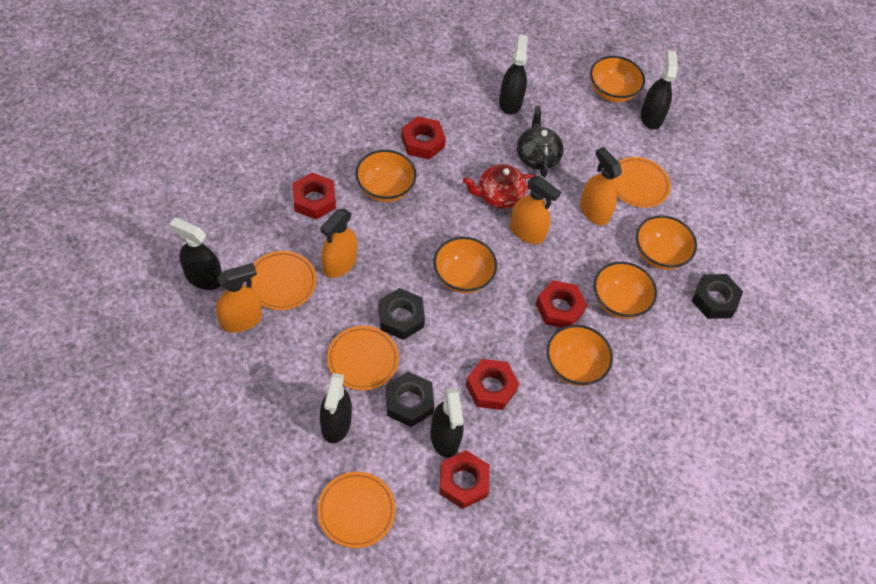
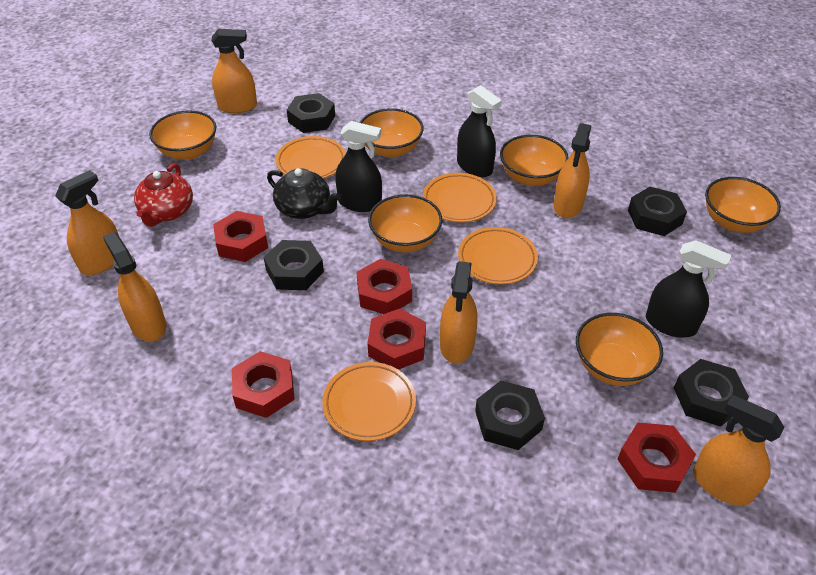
black nut: [378,288,425,340] [386,372,434,427] [692,274,743,319] = 3 -> [264,240,324,290] [287,93,335,133] [475,381,545,450] [628,187,687,236] [674,359,749,427] = 5
black spray bottle: [169,218,222,290] [320,373,352,443] [430,388,464,458] [499,34,528,115] [641,50,678,130] = 5 -> [335,121,382,212] [457,85,502,177] [646,240,731,338] = 3
orange spray bottle: [216,263,262,333] [321,209,357,278] [510,176,561,244] [580,147,622,225] = 4 -> [55,170,119,275] [103,232,166,342] [212,29,257,113] [440,261,477,364] [554,123,591,218] [693,395,785,506] = 6

